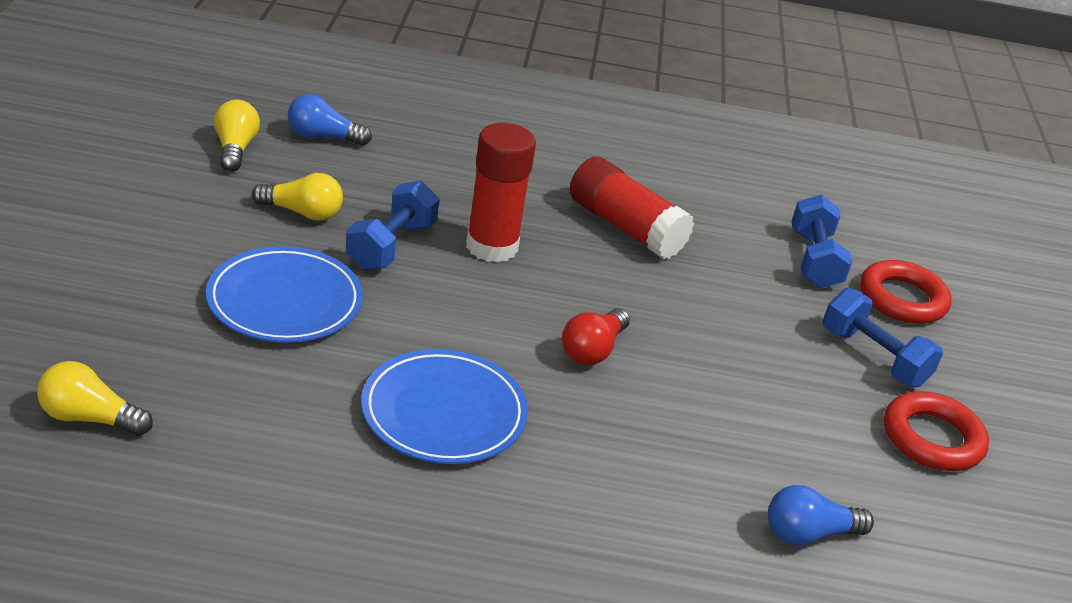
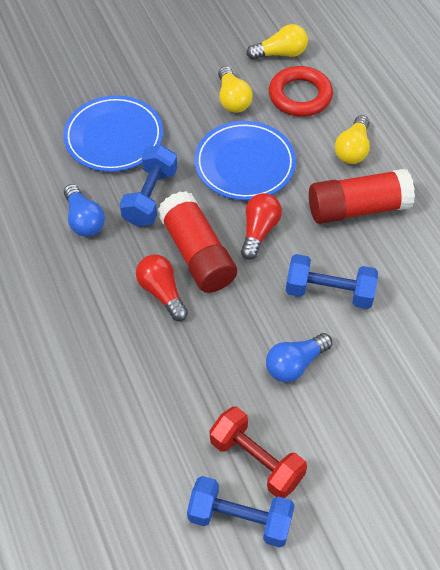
red dumbbell: none = 0 -> [210,406,307,498] = 1
red light bulb: [562,308,630,365] = 1 -> [136,255,188,321] [241,193,282,260] = 2
red ring: [860,260,951,324] [884,391,989,471] = 2 -> [269,66,333,117] = 1

